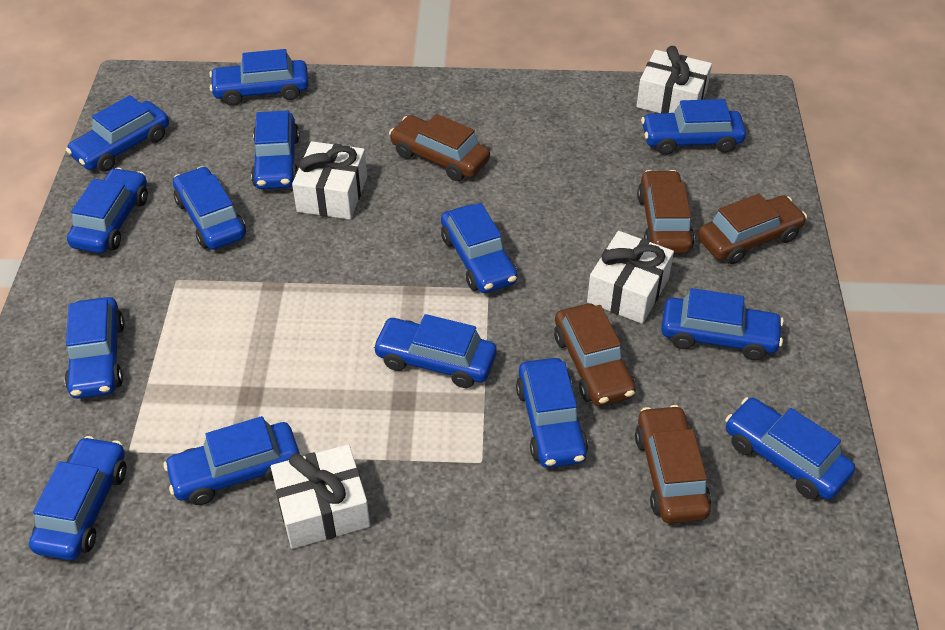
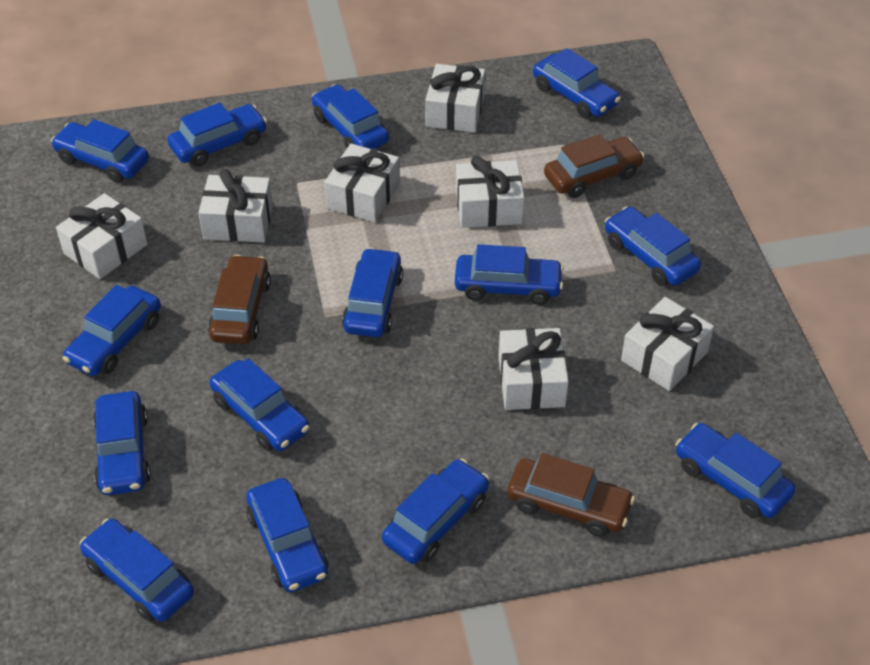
brown car: [389,114,490,181] [554,304,636,406] [635,405,711,523] [637,170,695,254] [698,193,807,264] = 5 -> [208,255,271,345] [507,453,635,537] [544,134,644,198] = 3
white gift: [271,444,370,549] [292,141,367,220] [587,231,674,324] [636,46,712,113] = 4 -> [56,193,148,279] [198,169,273,243] [325,144,400,223] [425,64,485,133] [456,156,524,228] [498,328,569,410] [621,297,714,391] = 7

